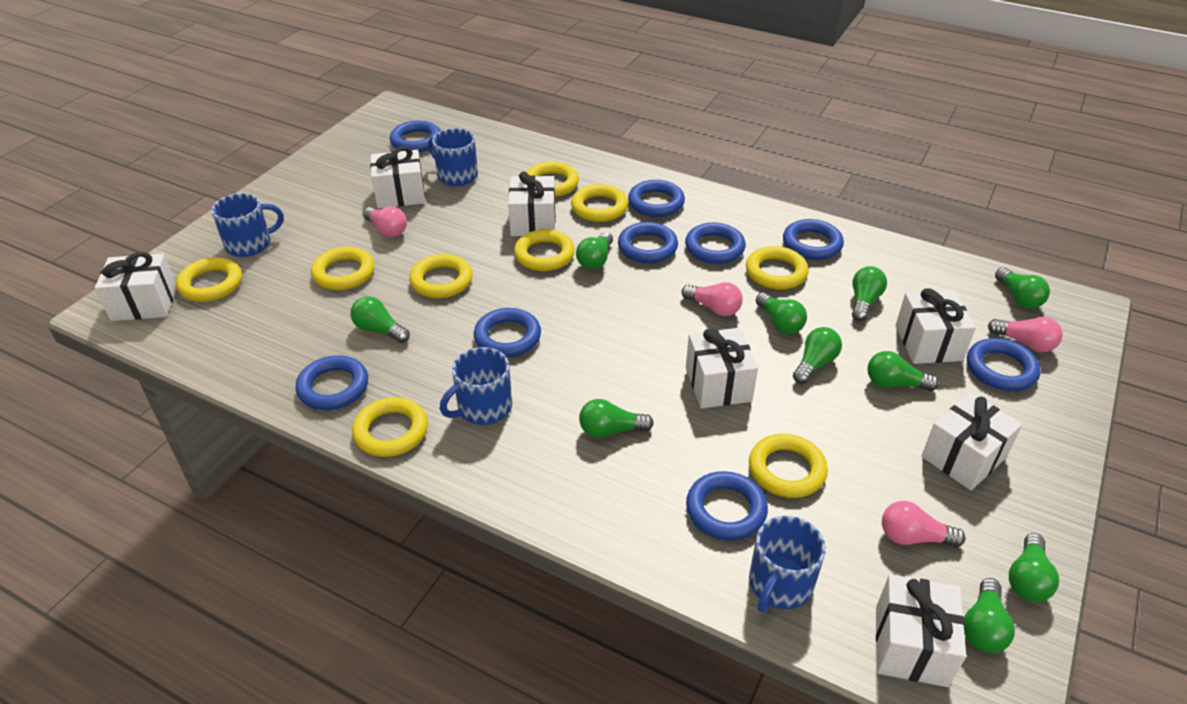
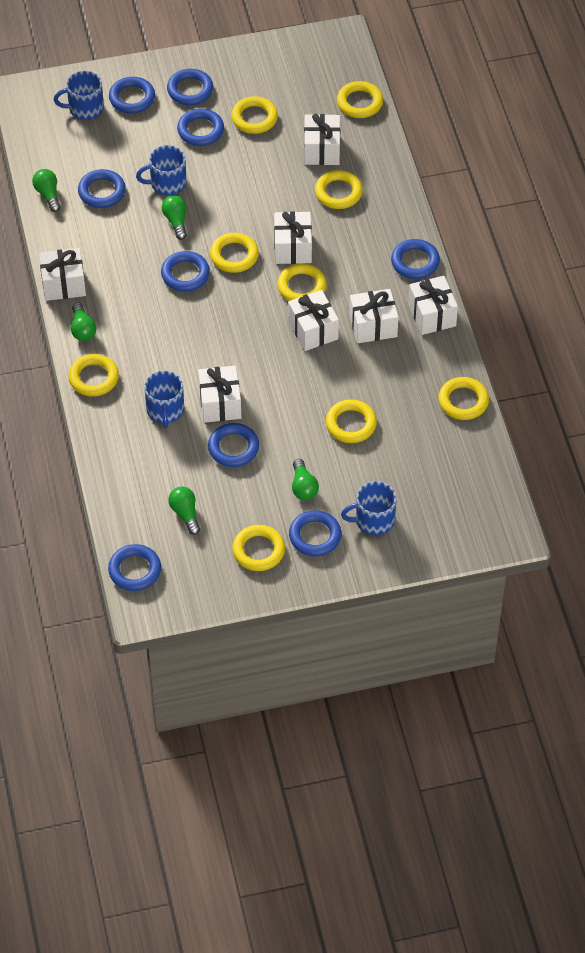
green light bulb: [350,296,410,343] [576,232,613,270] [579,399,654,438] [756,292,807,334] [793,327,842,384] [852,266,887,321] [868,351,939,391] [964,578,1015,653] [995,267,1050,309] [1009,533,1059,602] = 10 -> [32,169,61,212] [71,303,96,341] [162,195,187,240] [168,486,200,535] [292,459,319,500] = 5
pink light bulb: [363,206,407,237] [682,282,743,316] [882,501,966,547] [988,317,1063,352] = 4 -> none = 0

